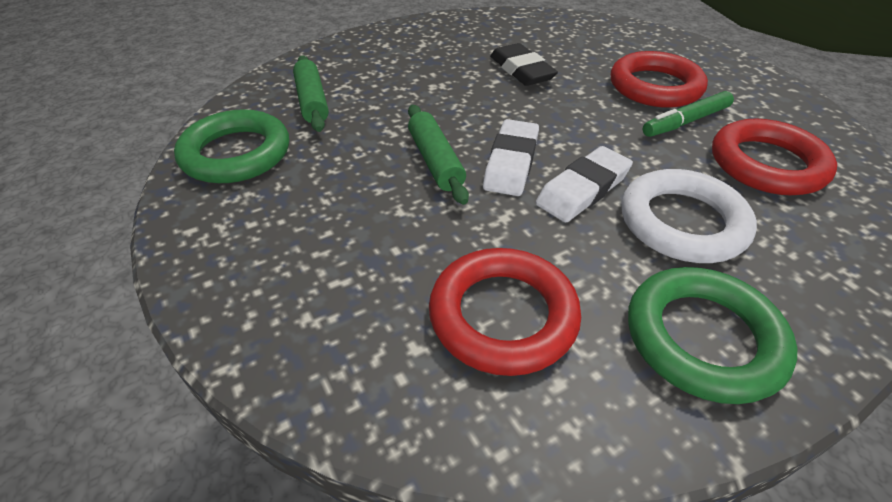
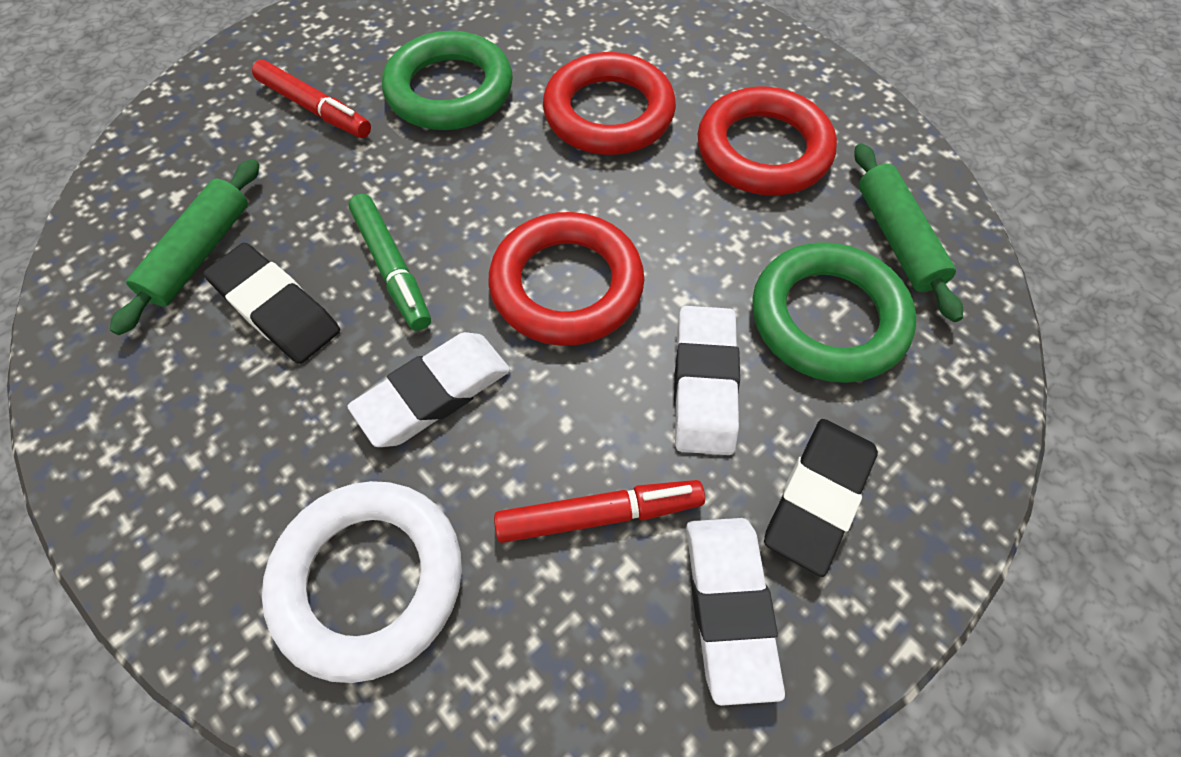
black eraser: [490,43,558,86] = 1 -> [203,243,340,364] [764,419,878,577] = 2
red marker: none = 0 -> [252,60,371,138] [494,480,705,543] = 2
white eraser: [483,119,539,196] [536,146,633,222] = 2 -> [347,332,510,447] [674,306,740,455] [686,518,785,706] = 3

